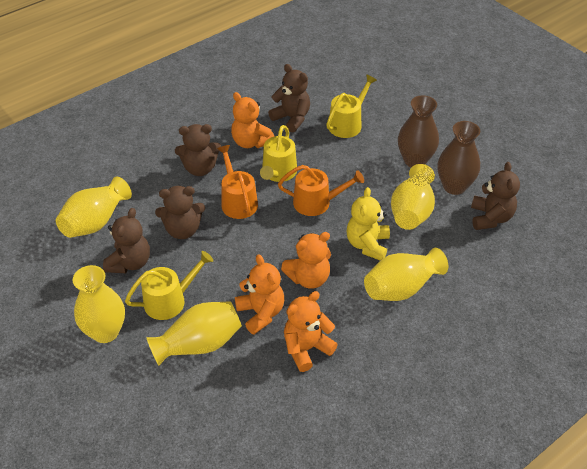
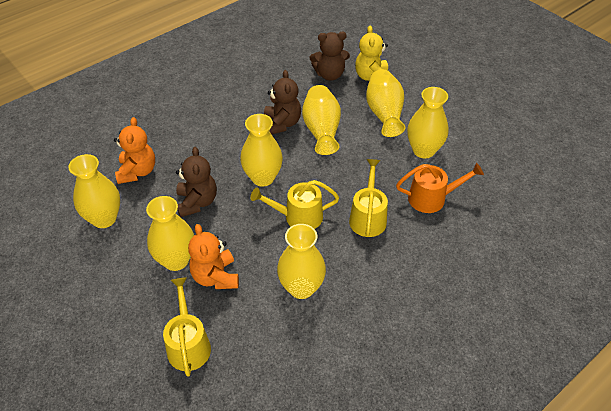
brown teddy bear: [103,208,150,273] [155,186,205,239] [175,124,221,176] [268,64,310,133] [471,162,520,230] = 5 -> [176,147,217,217] [264,70,301,135] [310,32,350,81] = 3
brown vase: [398,95,439,167] [437,121,480,195] = 2 -> none = 0
orange teddy bear: [231,92,274,148] [235,254,284,335] [281,232,331,289] [284,291,338,372] = 4 -> [114,117,155,184] [188,224,239,289] = 2
orange watering can: [217,145,258,219] [278,165,364,216] = 2 -> [396,163,484,213] = 1
yellow vase: [56,177,132,238] [73,265,125,343] [146,301,242,366] [364,248,448,301] [391,164,435,230] = 5 -> [69,154,120,228] [146,196,194,271] [240,114,283,187] [277,224,326,299] [302,85,341,155] [366,69,406,137] [407,87,449,158] = 7

